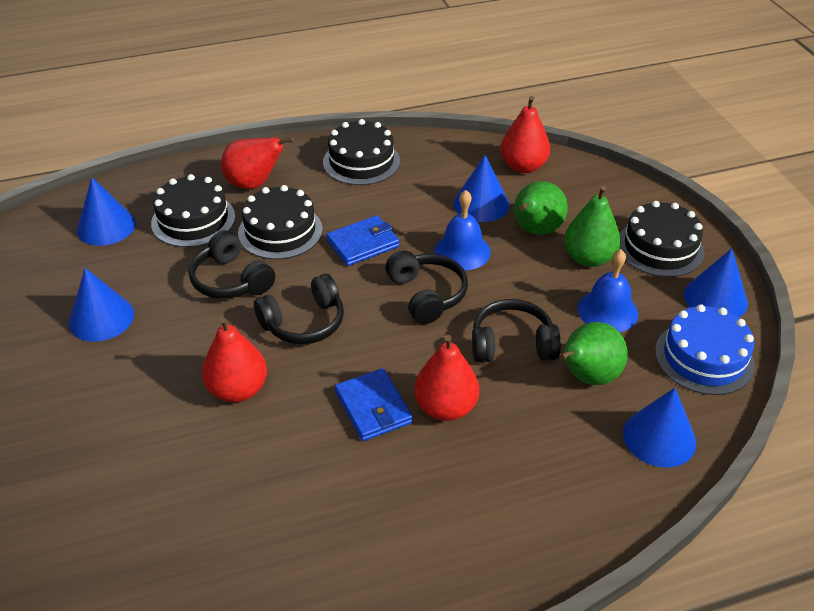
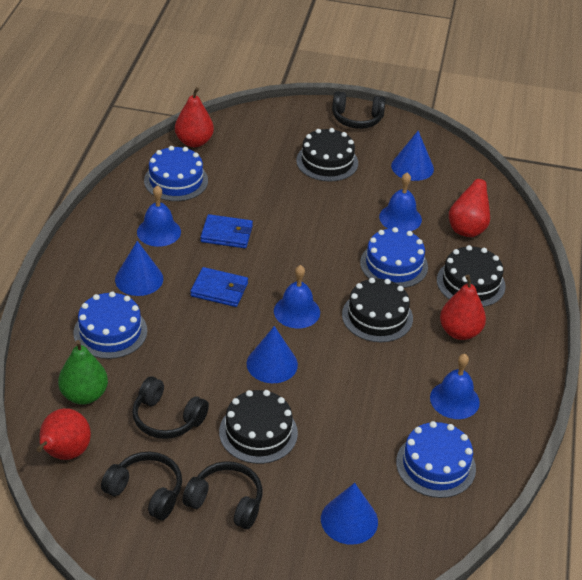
blue bell: [434,190,491,270] [577,249,638,332] = 2 -> [137,185,181,247] [274,265,320,328] [379,172,422,231] [430,354,480,419] = 4
blue cake: [655,304,755,395] = 1 -> [73,291,147,359] [144,146,208,201] [360,227,428,288] [396,421,476,498] = 4
blue cone: [69,268,134,342] [77,177,136,246] [454,155,510,222] [623,388,696,467] [684,248,748,317] = 5 -> [115,241,163,296] [246,326,298,383] [321,483,378,545] [391,131,434,181] = 4
green pear: [514,181,568,235] [559,322,628,385] [564,186,621,267] = 3 -> [58,340,108,405] = 1

